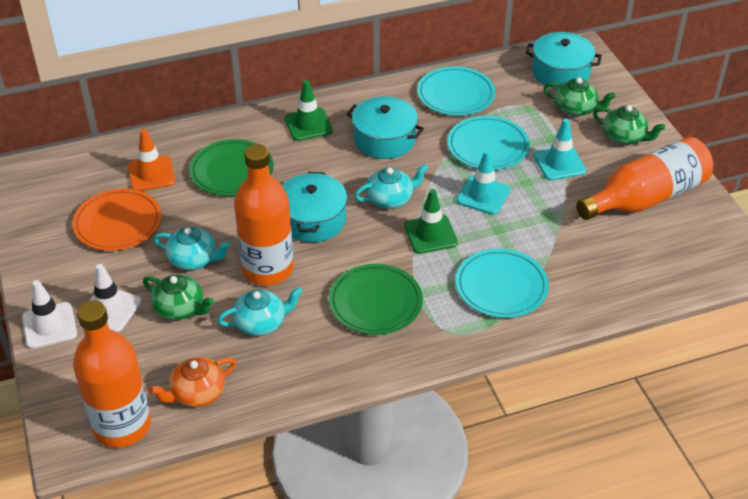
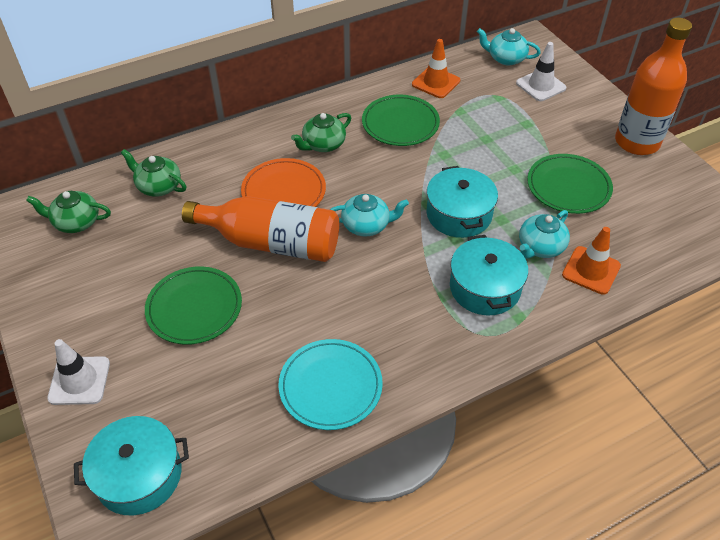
green plate: [189,139,274,196] [329,264,423,335] = 2 -> [145,266,242,345] [362,95,440,146] [527,154,613,214] = 3
green traffic cone: [285,80,333,141] [404,189,458,254] = 2 -> none = 0
orange bottle: [73,300,151,448] [234,144,294,285] [576,137,713,220] = 3 -> [182,196,339,262] [615,18,692,155] = 2
orange teapot: [149,357,236,407] = 1 -> none = 0
orange traffic cone: [128,129,175,191] = 1 -> [412,39,460,98] [562,227,621,295] = 2
turquoise plate: [417,66,495,116] [448,116,530,170] [456,249,549,318] = 3 -> [278,339,383,430] = 1
turquoise traffic cone: [456,150,510,215] [534,119,586,181] = 2 -> none = 0

